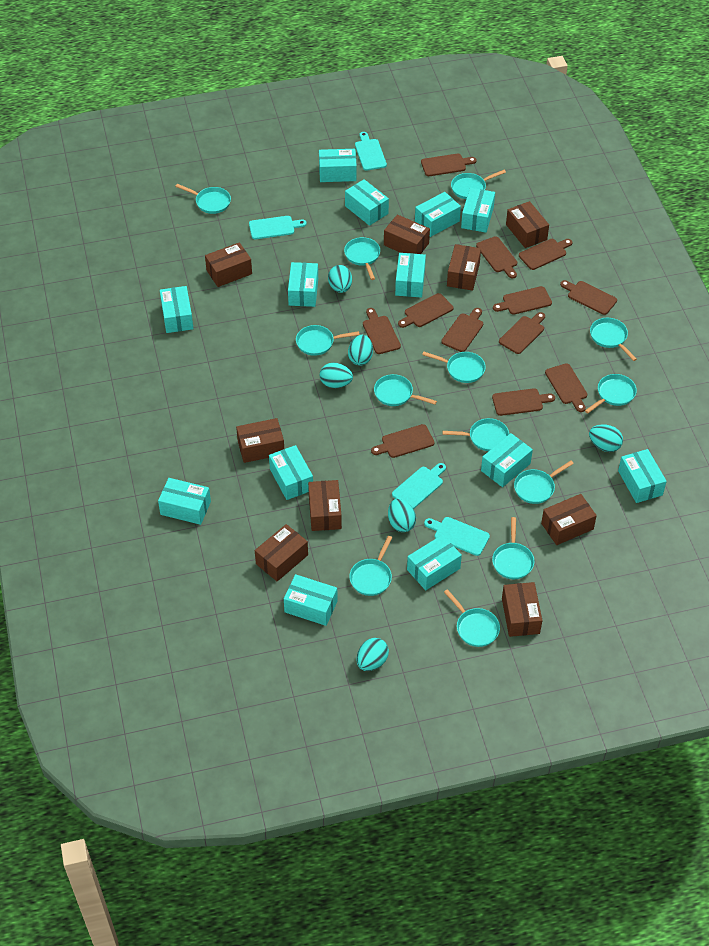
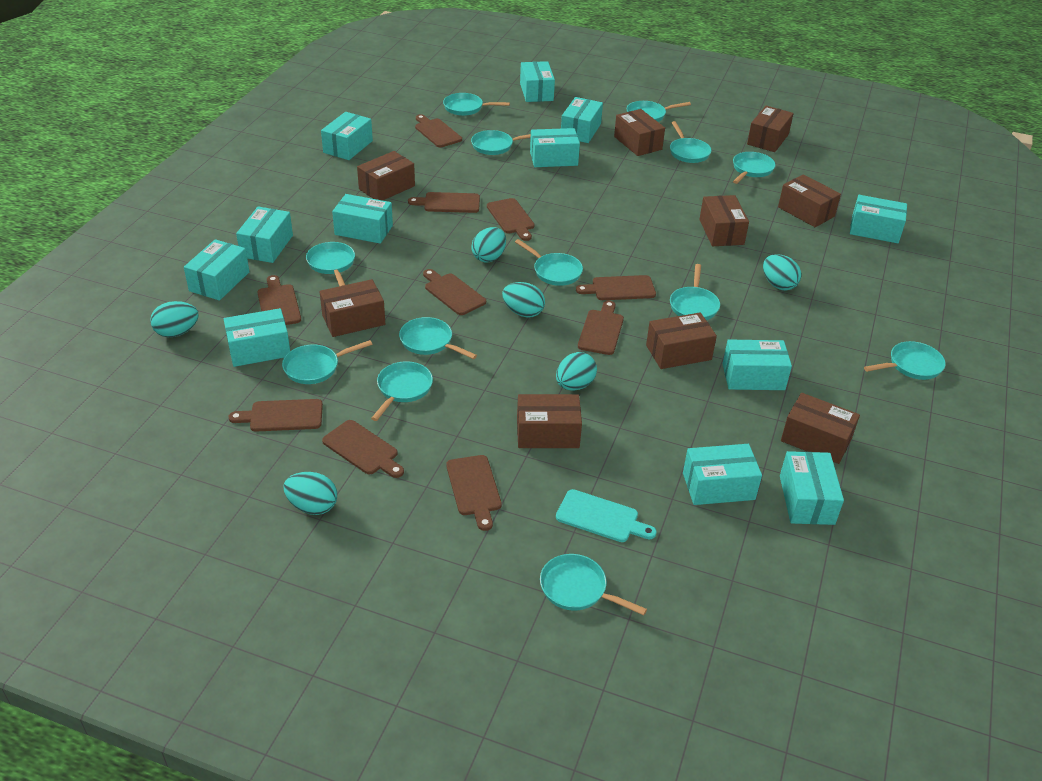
brown cutting board: [363,308,401,354] [371,424,435,458] [398,293,453,328] [421,153,477,176] [441,308,483,352] [476,236,517,279] [492,388,555,416] [493,286,552,315] [499,312,545,354] [519,239,573,270] [545,363,587,412] [560,280,617,315] = 12 -> [228,399,323,432] [257,275,301,325] [322,420,404,478] [408,192,480,213] [415,114,462,148] [423,269,486,315] [446,455,502,531] [487,198,535,241] [576,275,656,300] [578,300,624,355] = 10
turquoise box: [158,478,211,525] [160,286,194,333] [269,445,313,500] [284,574,338,626] [288,262,318,307] [319,149,357,182] [345,179,389,226] [395,253,426,298] [407,535,462,590] [415,192,461,237] [461,188,495,233] [481,433,533,487] [618,449,667,503] = 13 -> [184,239,249,301] [224,308,290,367] [236,206,293,263] [321,112,373,160] [332,194,393,244] [520,61,555,102] [530,128,580,167] [561,97,603,143] [683,444,762,505] [722,339,792,390] [780,451,844,525] [850,195,907,243] = 12
turquoise cutting board: [249,216,306,239] [355,132,387,171] [392,463,446,509] [424,517,490,556] = 4 -> [556,489,657,542] = 1

